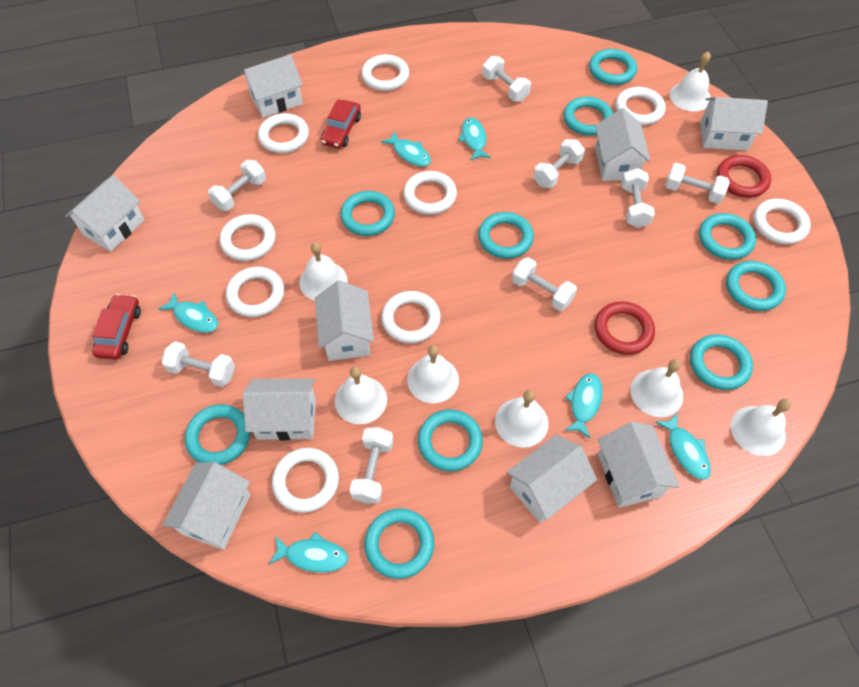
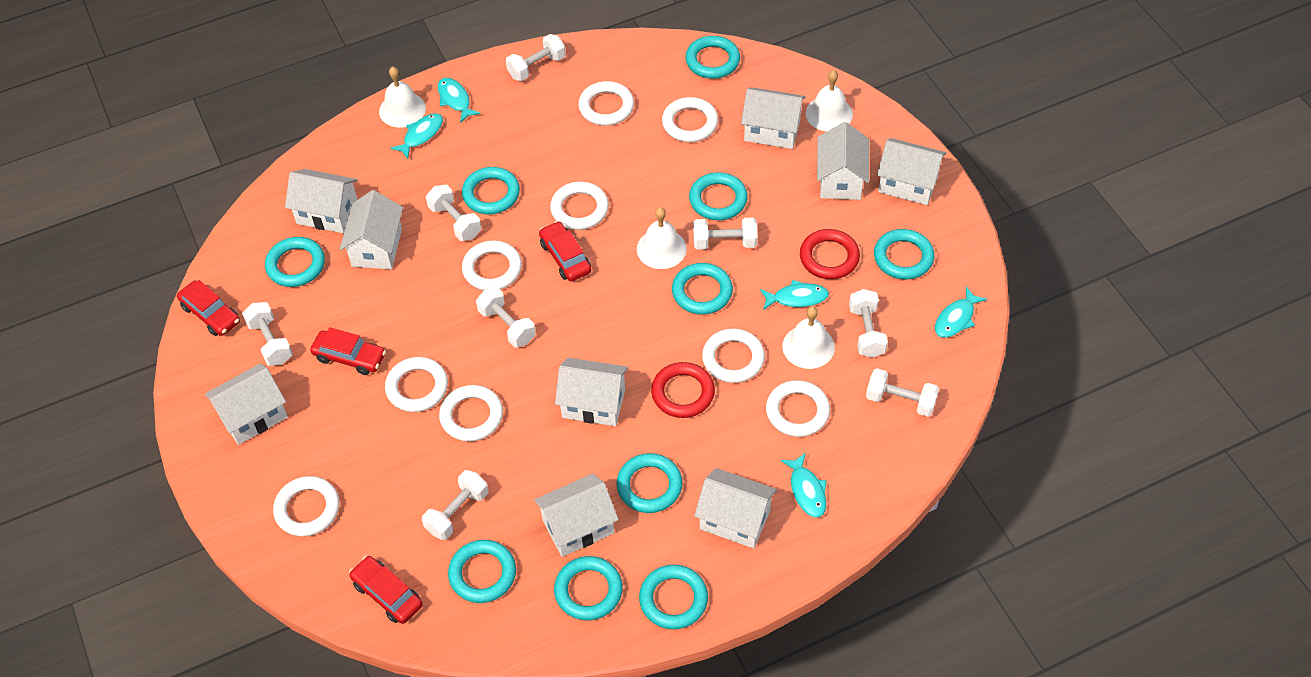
red car: [92,294,141,360] [321,99,361,148] = 2 -> [177,280,240,336] [310,327,386,375] [349,556,423,624] [539,221,591,281] = 4
turquoise fish: [158,293,218,333] [269,532,348,573] [381,131,431,167] [458,117,491,161] [564,373,603,438] [655,412,711,480] = 6 -> [391,113,443,159] [438,78,481,123] [760,280,829,310] [781,453,827,517] [935,287,987,338] = 5
white bell: [299,242,348,301] [335,366,387,424] [407,345,459,403] [495,390,549,448] [630,359,683,417] [670,52,711,112] [731,399,791,456] = 7 -> [379,66,426,128] [637,207,687,269] [782,306,835,369] [806,70,853,132] = 4

